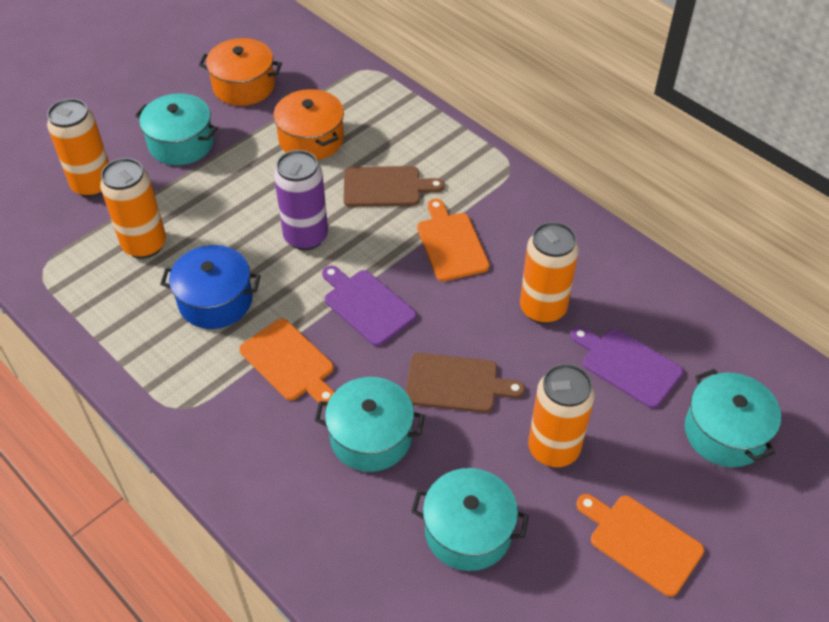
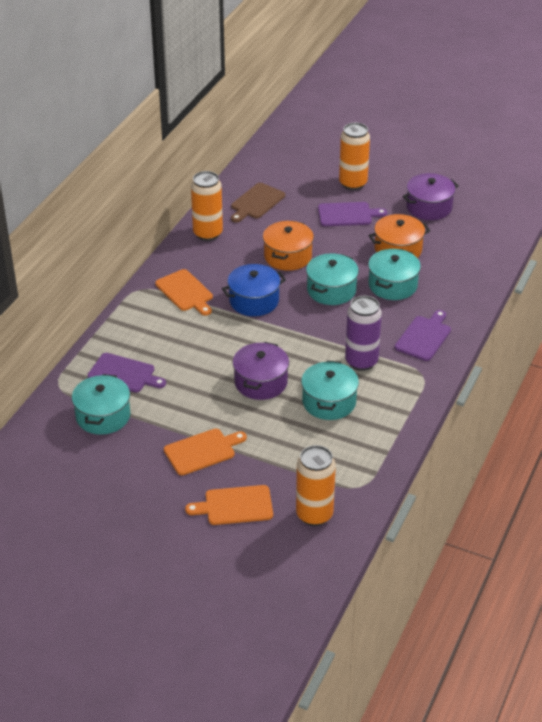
brown cutting board: [344,166,445,207] [406,353,525,413] = 2 -> [231,183,285,222] = 1
orange can: [47,98,109,198] [100,158,166,259] [520,222,579,324] [528,364,595,467] = 4 -> [191,171,223,241] [296,445,336,526] [339,123,370,190] = 3
purple cutting board: [322,266,417,346] [571,327,683,409] = 2 -> [87,353,166,393] [318,202,387,226] [395,310,451,361] = 3
purple pot: none = 0 -> [233,342,289,400] [403,173,459,220] = 2

